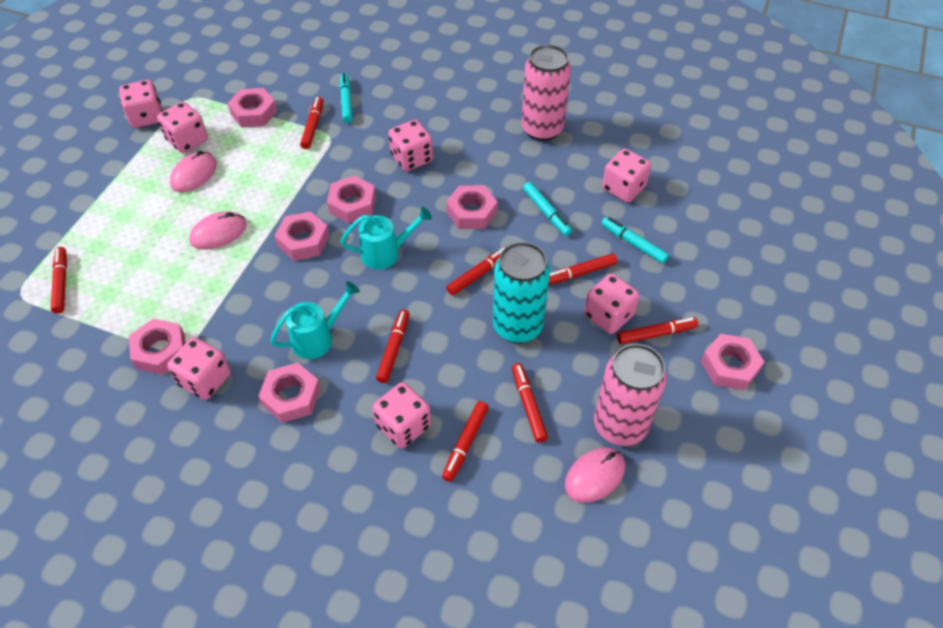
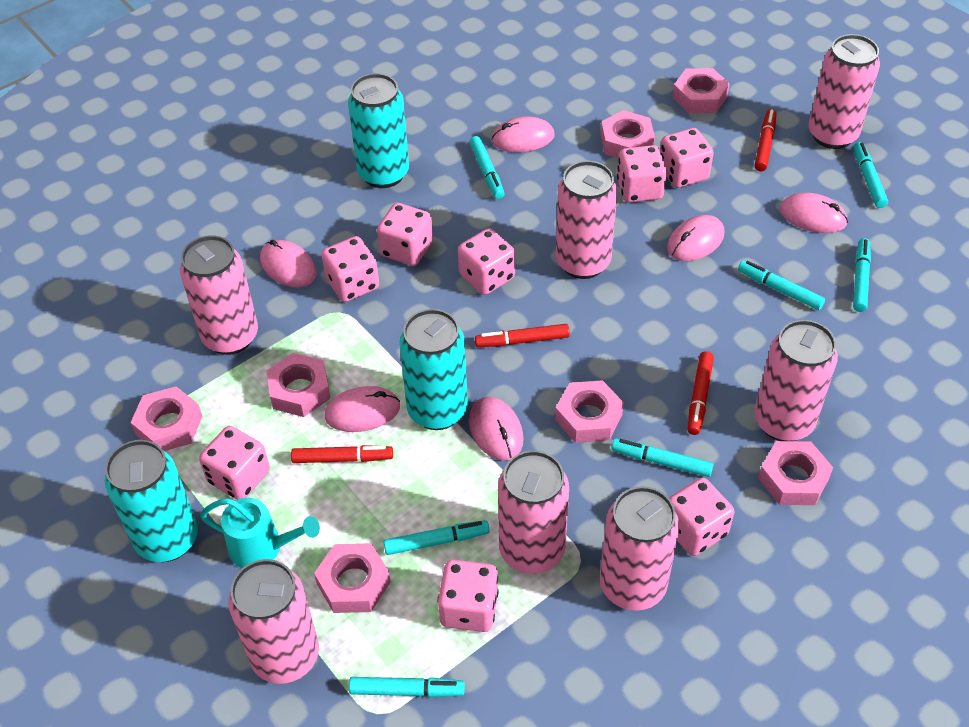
pink can: [522,44,571,141] [594,344,667,446] = 2 -> [180,235,258,355] [228,559,319,684] [498,451,569,574] [555,161,617,279] [600,486,679,611] [754,320,838,441] [809,34,880,149] = 7
pink dice: [119,80,163,128] [157,102,208,153] [167,337,231,400] [372,382,431,449] [388,120,433,171] [584,273,640,334] [602,149,651,202] = 7 -> [199,426,270,500] [321,236,379,302] [377,203,433,266] [438,560,499,632] [458,228,515,295] [617,145,667,203] [660,128,714,188] [669,478,734,556] = 8
pink mouse: [170,151,217,192] [189,211,247,250] [565,447,625,503] = 3 -> [260,240,316,288] [325,386,400,432] [469,397,524,461] [491,116,555,152] [667,215,724,261] [780,193,848,233] = 6
red marker: [51,247,67,314] [300,97,324,149] [376,309,410,383] [442,401,489,482] [446,247,505,295] [512,363,548,442] [549,253,618,285] [617,317,698,344] = 8 -> [291,445,393,463] [475,324,570,347] [687,351,714,435] [755,109,777,171] = 4
turquoise can: [493,242,550,343] = 1 -> [104,440,198,562] [348,73,409,188] [399,309,468,430] = 3
turquoise marker: [340,73,353,123] [523,182,572,236] [601,217,669,264] = 3 -> [349,677,465,697] [383,520,490,555] [469,136,505,199] [611,438,713,477] [738,261,825,310] [853,142,888,208] [853,238,871,312] = 7
turquoise watering can: [270,281,360,359] [340,207,432,269] = 2 -> [200,498,320,568] = 1

